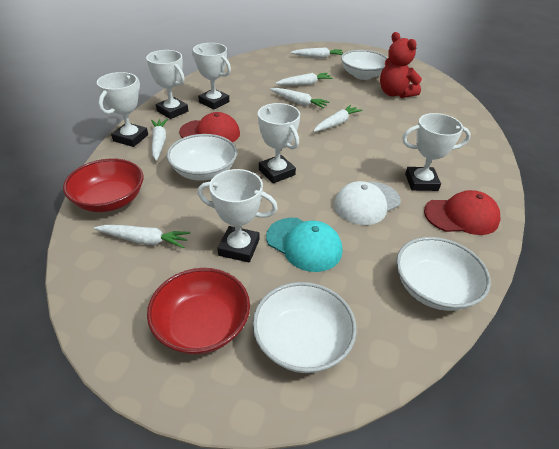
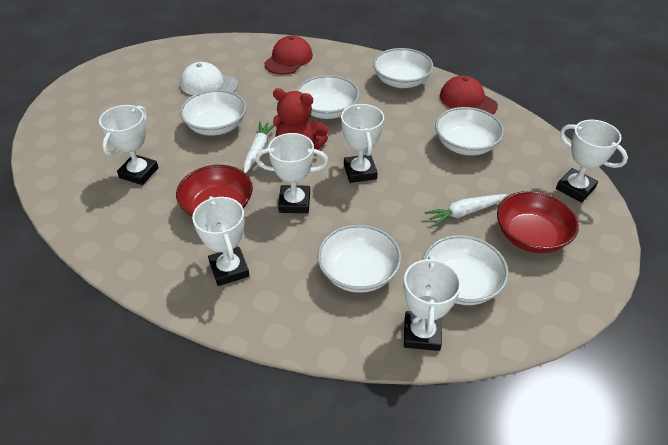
turquoise cap: [266,218,342,272] = 1 -> none = 0
white bowl: [167,134,237,181] [253,282,357,373] [341,50,387,80] [396,237,491,311] = 4 -> [180,90,246,136] [296,75,360,119] [317,224,401,293] [373,48,434,88] [423,235,509,305] [435,107,504,156] = 6
white carrot: [94,225,190,248] [151,119,168,161] [270,88,329,109] [275,73,333,85] [290,47,343,58] [313,105,362,132] = 6 -> [243,121,274,173] [425,194,507,227] = 2

